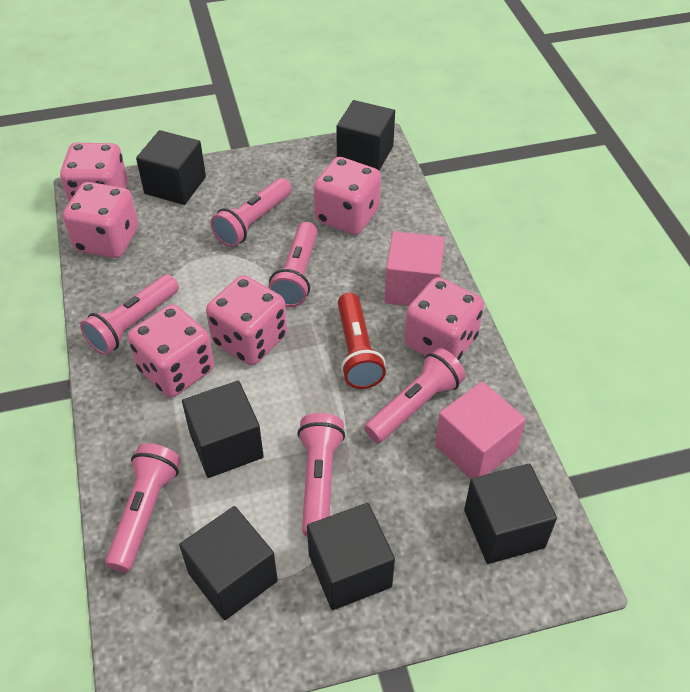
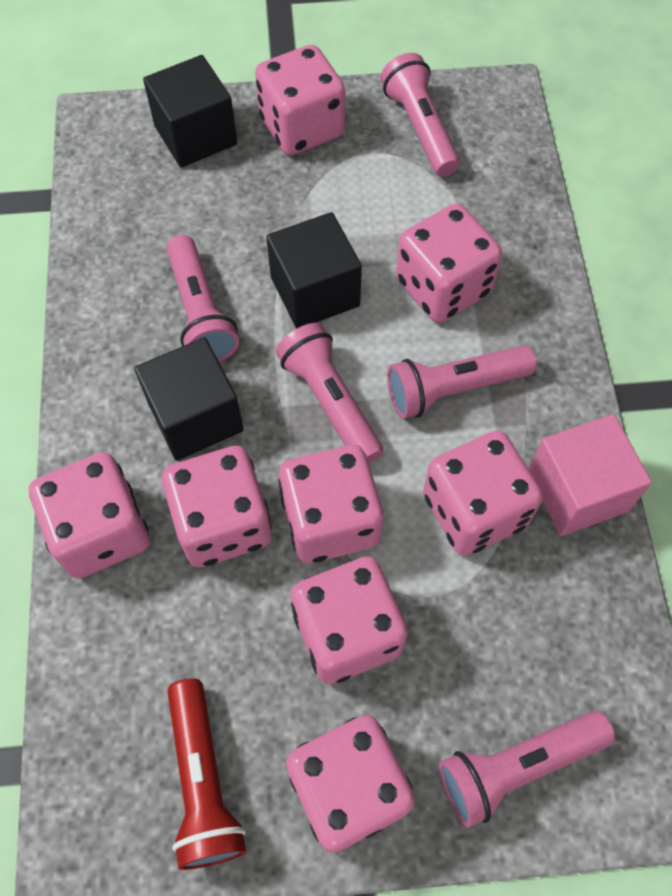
black cube: [136,130,206,205] [179,506,278,620] [182,381,264,478] [307,503,395,610] [336,100,395,171] [464,464,557,564] = 6 -> [134,337,244,461] [143,55,237,167] [266,212,362,329] = 3
pink cube: [385,231,445,306] [435,381,526,479] = 2 -> [528,414,652,536] = 1
pink dice: [60,143,128,202] [63,182,139,258] [128,304,214,398] [206,275,287,365] [314,157,381,235] [404,277,484,360] = 6 -> [29,452,150,578] [162,446,272,567] [255,45,345,155] [278,445,383,563] [286,715,415,853] [291,556,408,684] [396,204,502,323] [423,430,543,556] = 8
pink flashlight: [80,274,179,355] [105,443,181,573] [211,178,292,247] [268,222,317,307] [297,413,345,537] [364,348,466,443] = 6 -> [167,235,239,362] [276,323,383,463] [381,53,460,177] [387,345,537,419] [439,711,615,827] = 5

